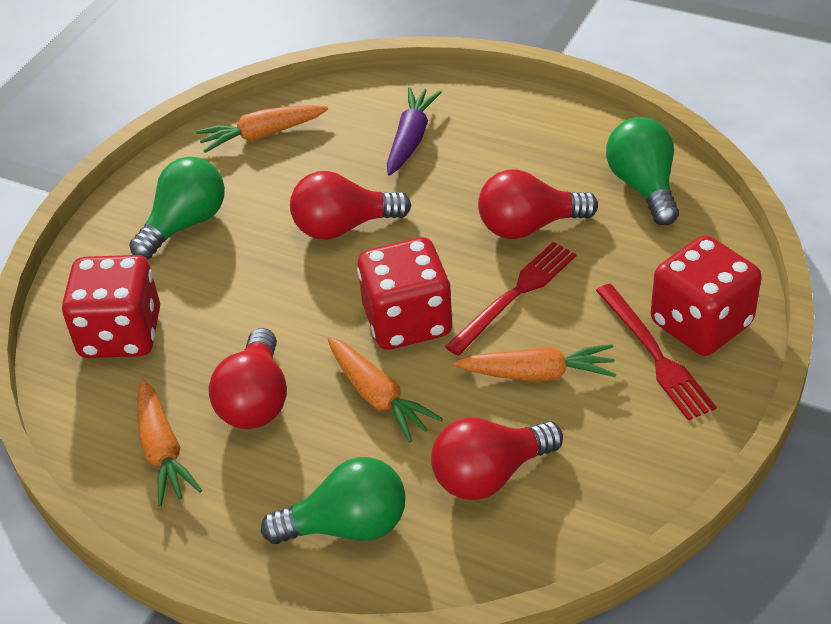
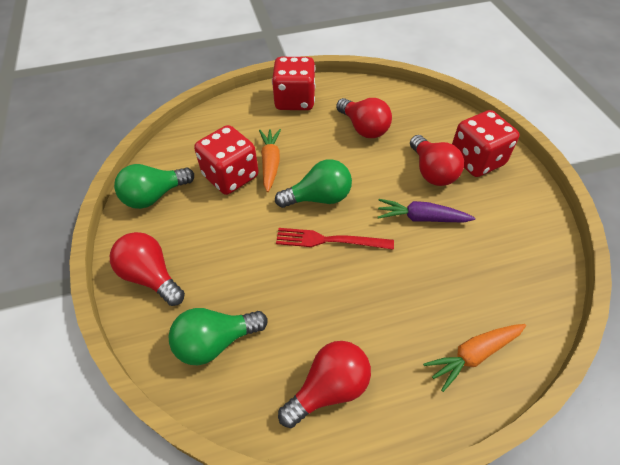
orange carrot: [137,378,202,506] [196,105,328,153] [328,337,443,443] [453,344,616,381] = 4 -> [259,129,281,192] [423,324,526,392] = 2
red fork: [445,242,577,356] [596,284,717,421] = 2 -> [276,228,394,250] = 1

